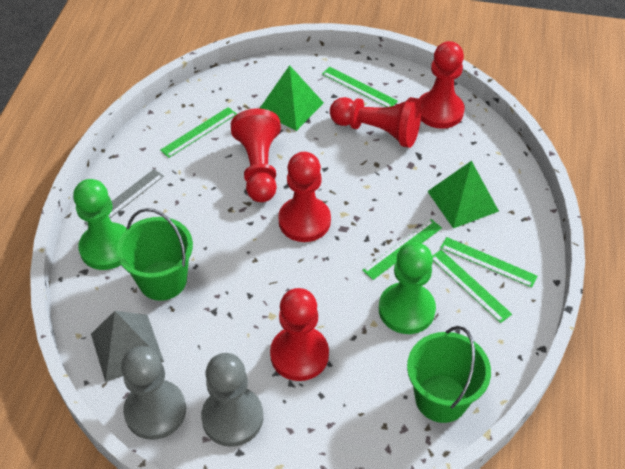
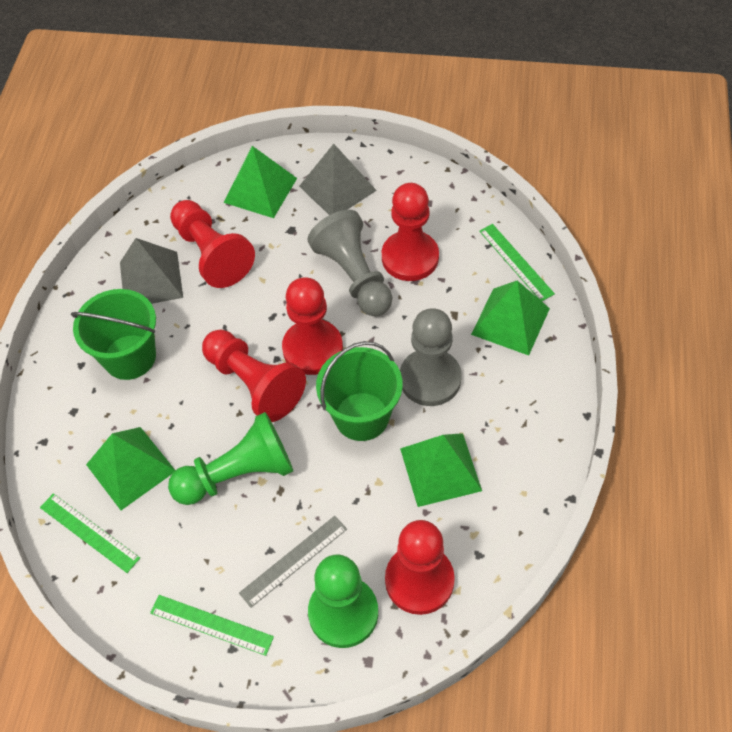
green pyramid: [259,65,324,131] [427,161,499,228] = 2 -> [86,427,176,510] [224,146,297,218] [400,433,482,507] [471,280,550,356] = 4
green ruler: [160,107,237,158] [322,67,398,107] [362,219,442,280] [432,250,512,323] [440,237,538,288] = 5 -> [40,493,140,573] [150,595,274,656] [479,224,555,301] = 3
grey pyramid: [91,311,164,382] = 1 -> [120,238,183,304] [299,144,377,215] = 2

